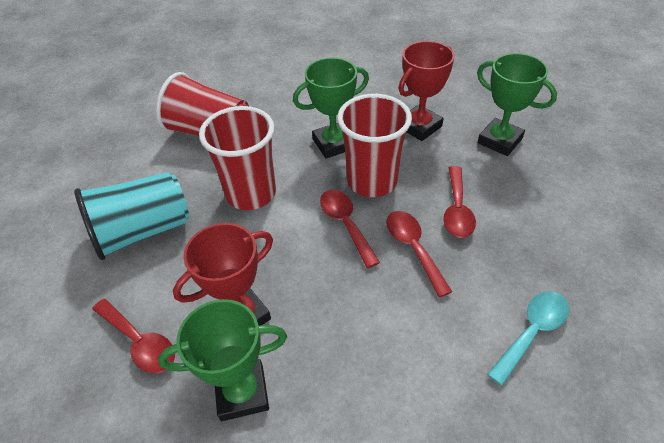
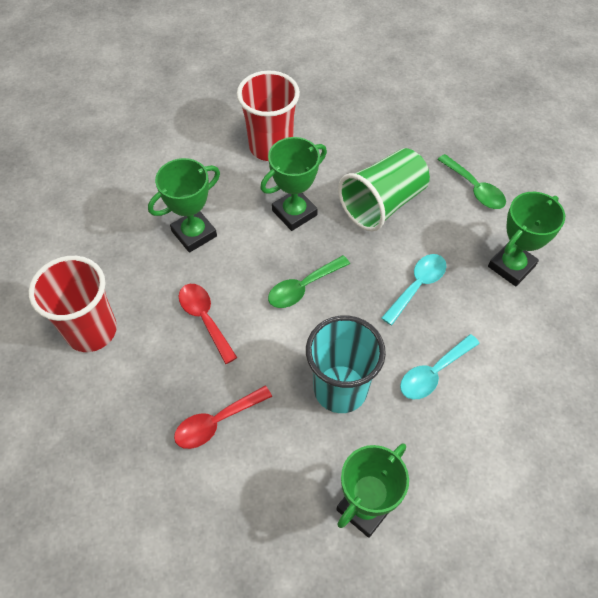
green cup: none = 0 -> [338,148,430,231] = 1
green spoon: none = 0 -> [268,255,350,308] [437,154,506,209] = 2
green trophy: [158,299,287,421] [293,58,369,159] [477,53,557,156] = 3 -> [148,158,220,253] [260,137,327,231] [336,443,409,538] [488,192,565,286] = 4
red cup: [156,72,249,136] [199,106,276,210] [337,94,412,197] = 3 -> [29,256,117,352] [237,70,300,161] = 2
red spoon: [92,299,175,373] [320,190,380,268] [386,211,452,297] [444,166,476,238] = 4 -> [174,386,272,449] [179,284,237,364] = 2
red trophy: [173,223,273,326] [398,41,455,141] = 2 -> none = 0
turquoise spoon: [487,291,569,386] = 1 -> [381,254,446,325] [400,334,480,400] = 2

